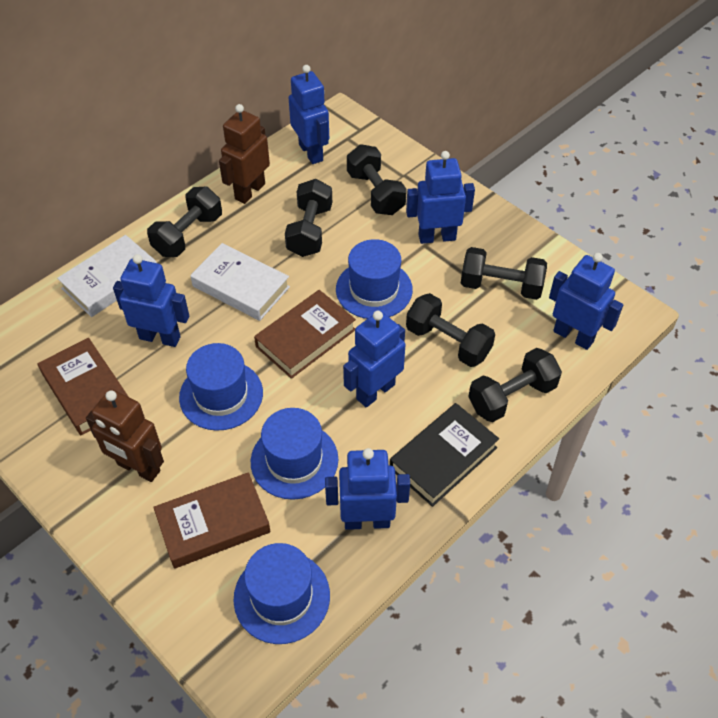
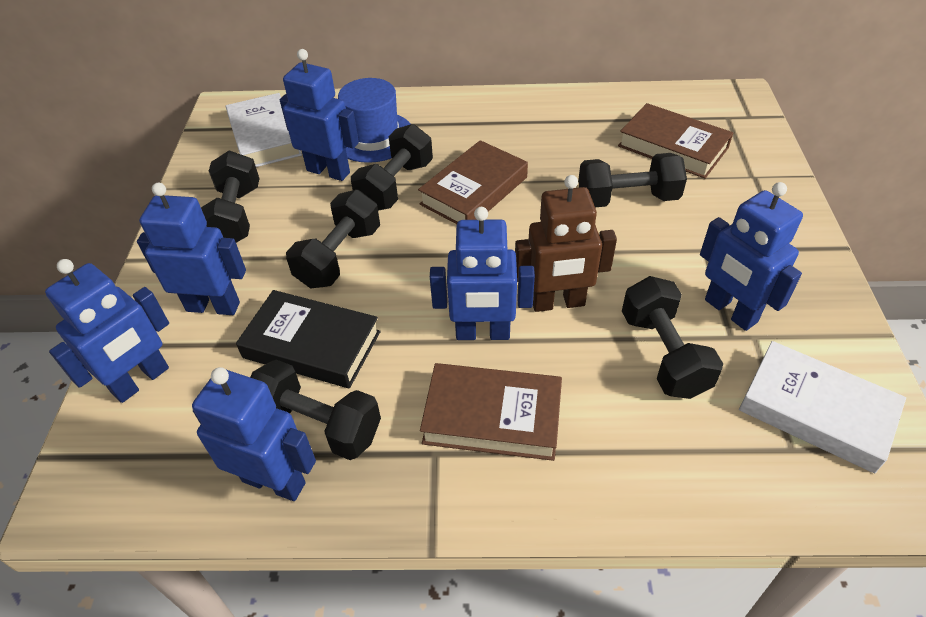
blue hat: [179,343,263,431] [234,543,330,644] [251,408,338,500] [336,239,413,319] = 4 -> [338,78,410,163] = 1
brown robot: [86,389,164,482] [219,104,270,204] = 2 -> [515,175,617,312] = 1

